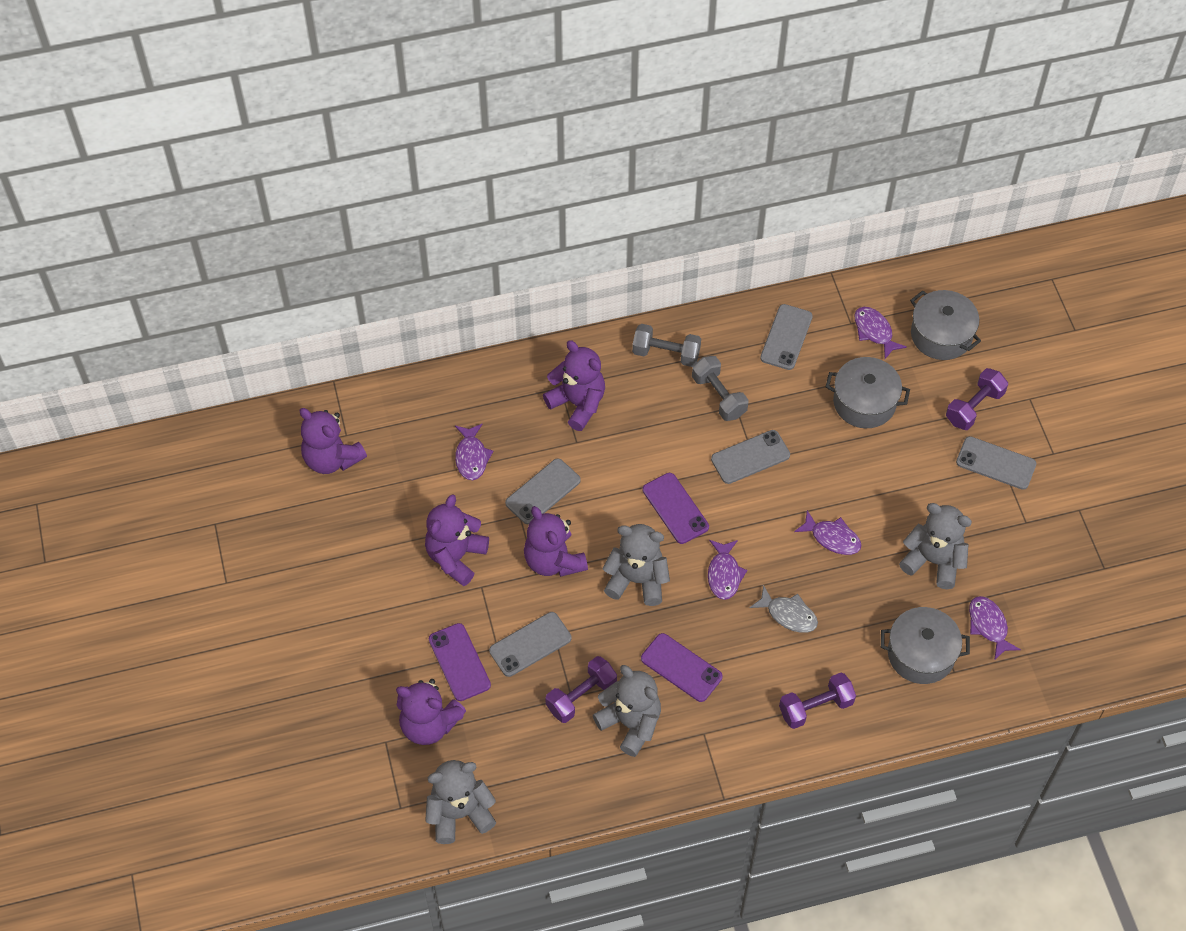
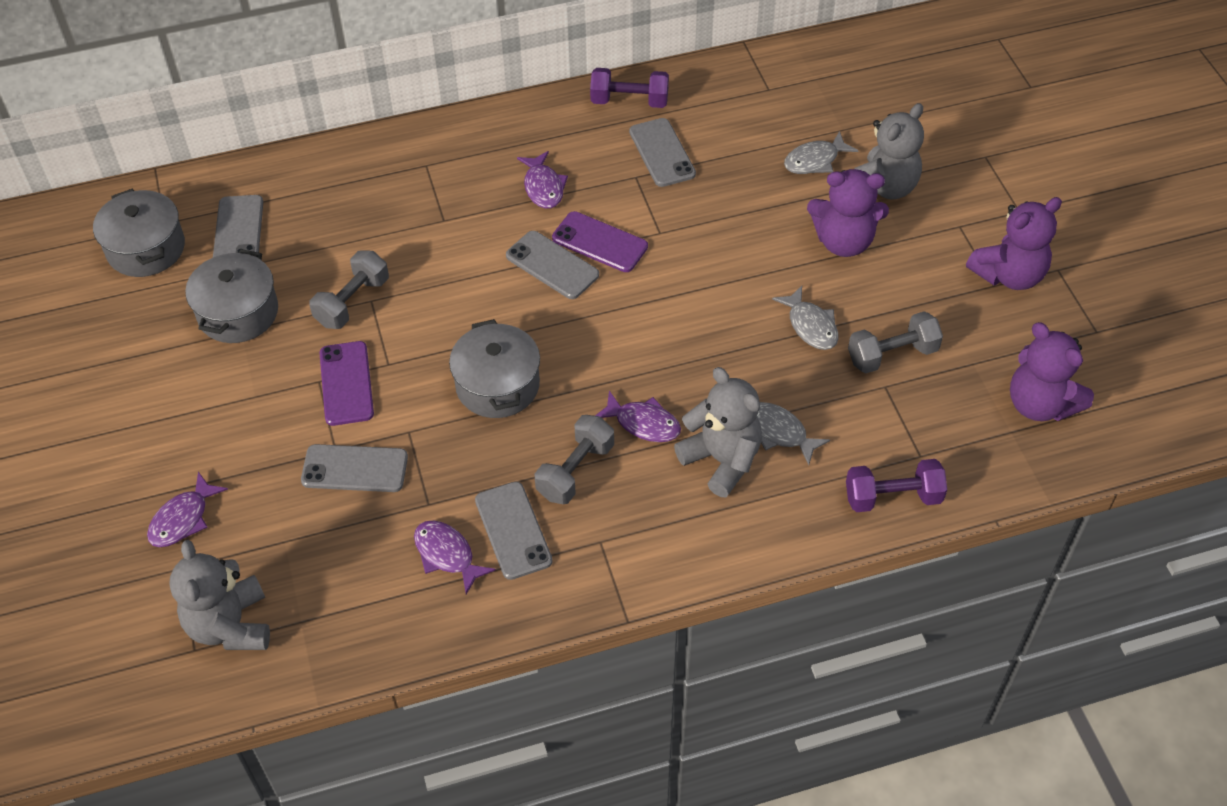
grey dumbbell: [632,324,701,367] [692,356,748,421] = 2 -> [309,250,389,329] [535,415,614,504] [848,311,943,373] = 3
grey fish: [750,585,818,633] = 1 -> [757,402,830,465] [772,286,839,350] [784,131,859,174] = 3
grey teddy bear: [425,760,496,844] [593,665,661,757] [602,524,670,606] [899,503,972,589] = 4 -> [169,540,270,650] [674,367,762,497] [854,103,924,200] = 3
purple dumbbell: [545,656,617,723] [779,673,856,729] [946,368,1008,430] = 3 -> [590,68,669,108] [846,459,947,512] = 2
purple fish: [455,423,493,480] [708,540,747,600] [794,510,861,555] [854,307,907,359] [969,596,1021,660] = 5 -> [147,472,228,547] [414,521,496,594] [517,151,568,209] [595,391,681,442] = 4
purple phone: [429,623,491,701] [641,633,723,702] [643,473,709,544] = 3 -> [320,341,374,426] [552,211,648,272] = 2
purple teddy bear: [299,408,367,474] [396,679,466,745] [425,494,489,586] [524,506,588,577] [543,340,605,431] = 5 -> [807,169,889,257] [966,197,1062,290] [1010,322,1094,421] = 3

